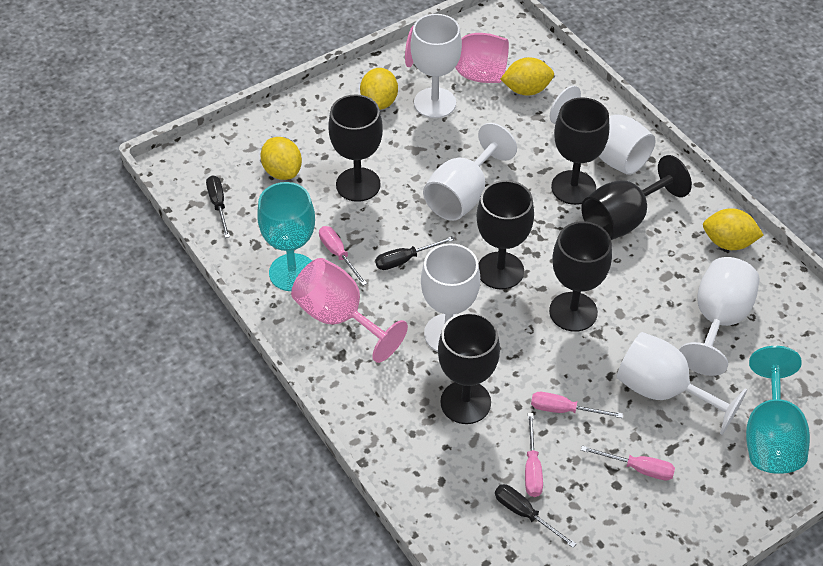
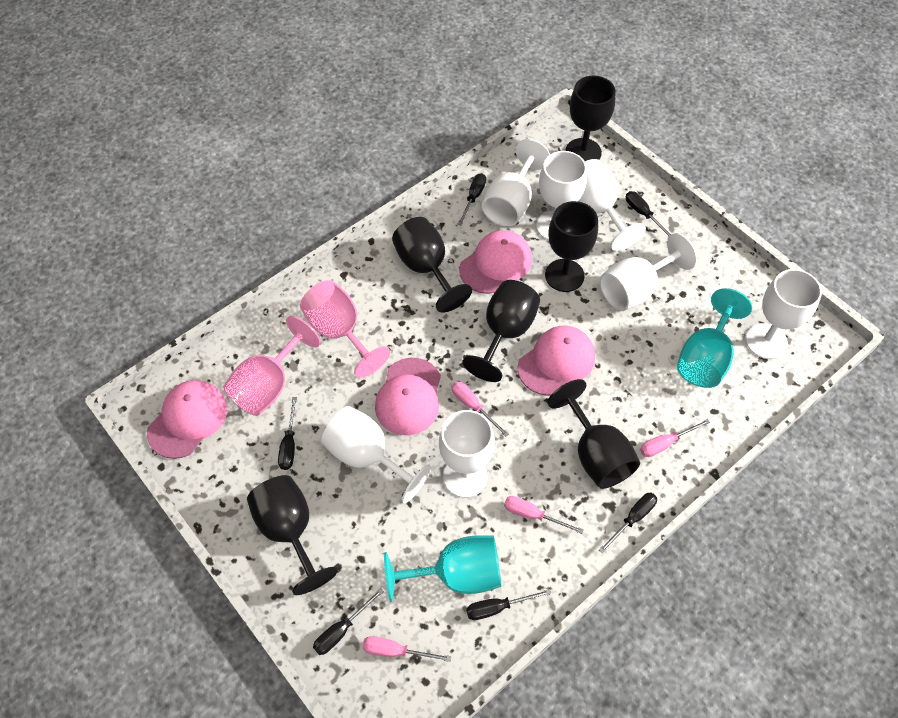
black screwdriver: [206,175,230,238] [375,236,454,270] [495,484,576,548] = 3 -> [278,397,297,470] [313,588,384,655] [458,173,486,225] [466,589,551,620] [599,493,657,554] [626,191,672,237] = 6
pink cap: none = 0 -> [147,380,227,459] [375,358,441,435] [459,230,532,294] [518,325,595,396] = 4
white goblet: [410,14,462,118] [421,243,480,352] [423,123,517,221] [550,85,655,175] [617,332,747,435] [679,257,759,376] = 6 -> [321,406,431,504] [439,410,495,498] [482,139,550,227] [536,151,587,240] [578,159,646,251] [600,233,697,311] [746,269,822,359] = 7
yellow lemon: [260,137,302,180] [360,68,398,110] [500,57,554,96] [703,208,764,250] = 4 -> none = 0

